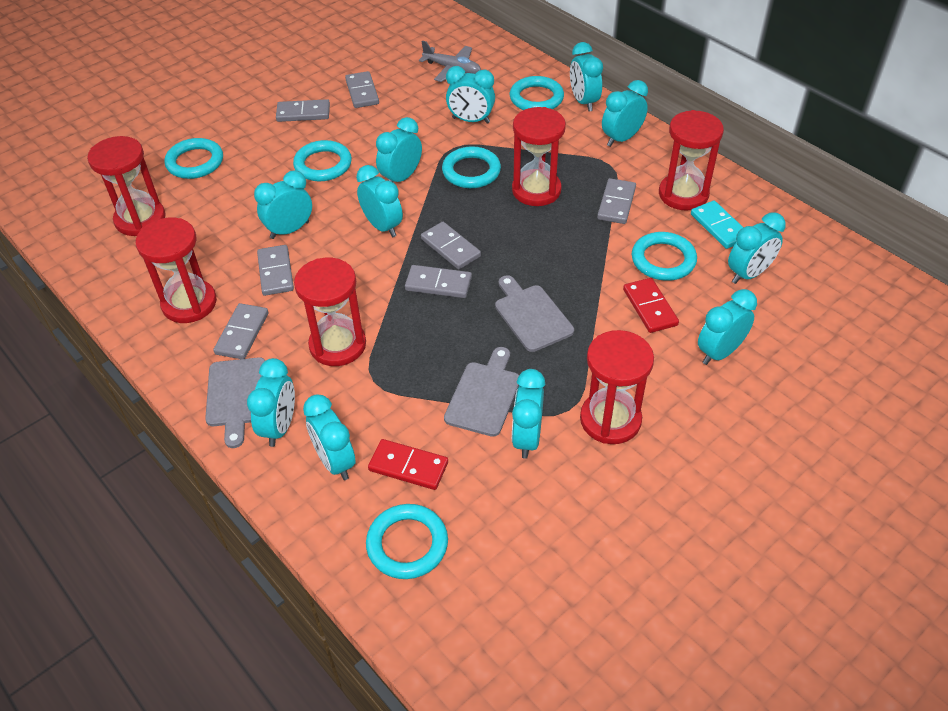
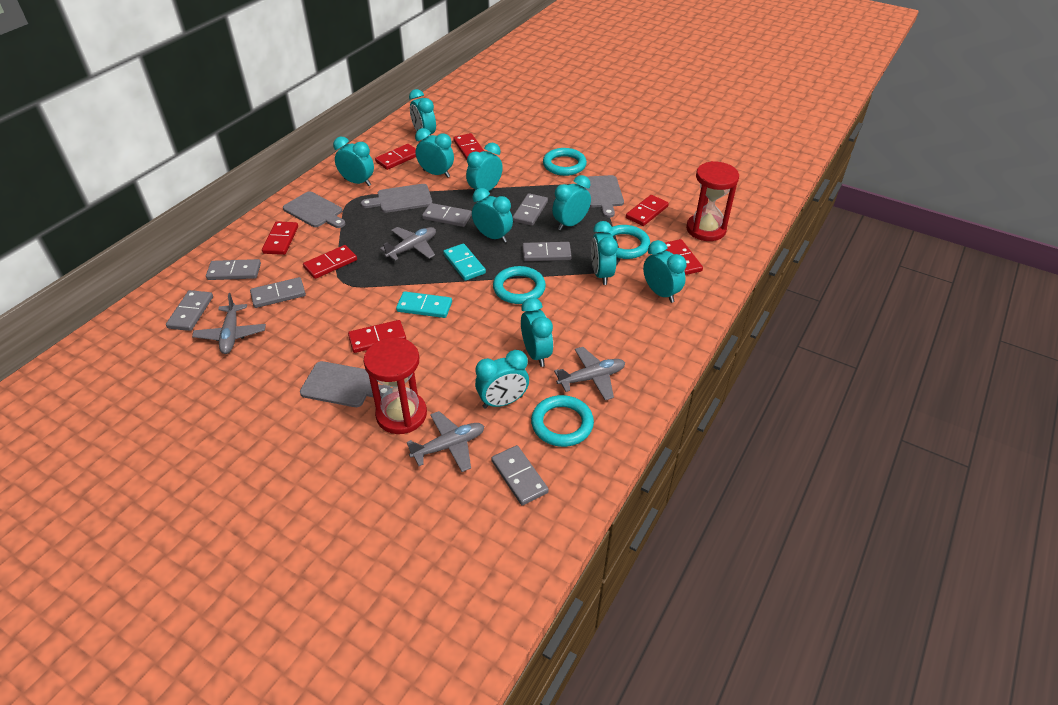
grey cutting board: [205,357,265,448] [444,347,519,437] [495,275,574,352] = 3 -> [283,191,345,228] [300,361,391,407] [361,184,432,213] [584,175,624,218] = 4
grey plane: [419,41,481,82] = 1 -> [192,293,266,354] [380,227,436,261] [407,411,484,472] [554,347,625,400] = 4
red domino: [368,439,448,490] [623,278,679,333] = 2 -> [262,221,298,255] [303,245,357,279] [348,320,406,353] [375,144,416,170] [453,133,484,160] [626,195,669,226] [665,239,703,275] = 7
red hourglass: [87,136,166,236] [136,218,217,323] [294,258,366,366] [512,107,566,206] [580,330,654,444] [659,110,724,211] = 6 -> [363,338,427,434] [686,161,739,241] = 2
turquoise clock: [247,358,295,447] [254,170,312,239] [303,395,356,480] [356,165,403,237] [376,117,422,182] [446,66,495,124] [512,369,545,459] [570,42,603,111] [602,80,648,147] [698,289,757,365] [728,212,786,284] = 11 -> [333,137,374,186] [409,89,436,136] [415,128,454,178] [466,143,503,191] [472,188,513,243] [475,350,529,409] [521,298,553,367] [552,175,591,230] [591,221,618,285] [643,240,687,303] = 10
turquoise domino: [691,201,743,249] = 1 -> [396,291,452,318] [443,244,486,281] = 2
turquoise ring: [164,138,223,179] [293,140,352,181] [366,504,448,579] [442,146,501,188] [510,76,564,110] [632,232,697,281] = 6 -> [493,266,546,304] [531,395,594,447] [543,148,587,176] [604,225,650,259] = 4

